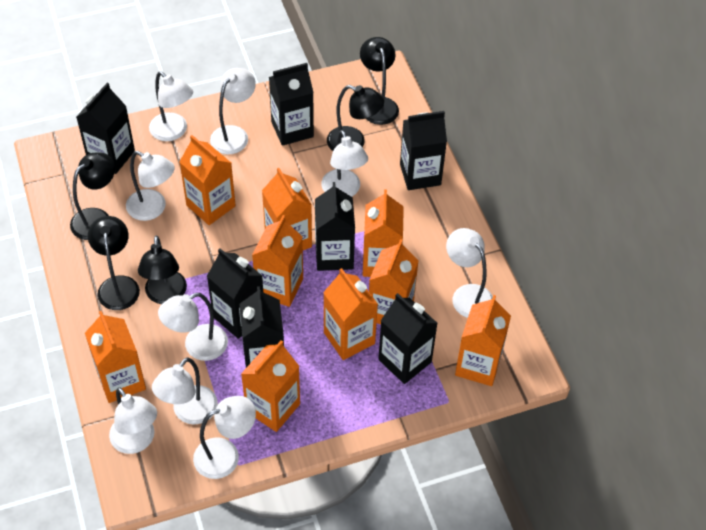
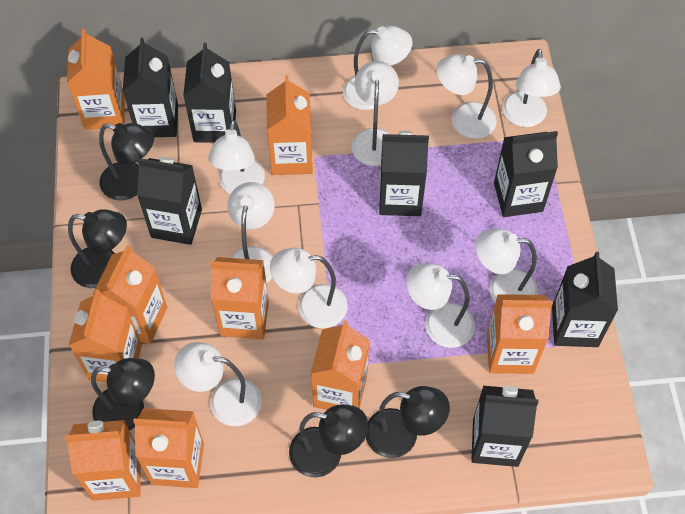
white lamp: [109,387,157,454] [126,151,175,221] [149,71,193,141] [152,357,218,424] [158,293,228,361] [193,396,256,479] [210,68,256,154] [321,130,368,197] [446,228,493,318] = 9 -> [174,342,262,426] [208,120,265,194] [227,182,275,283] [270,248,348,328] [343,26,412,110] [351,61,399,166] [406,263,475,348] [436,54,497,139] [475,229,538,302] [503,49,561,127] = 10

